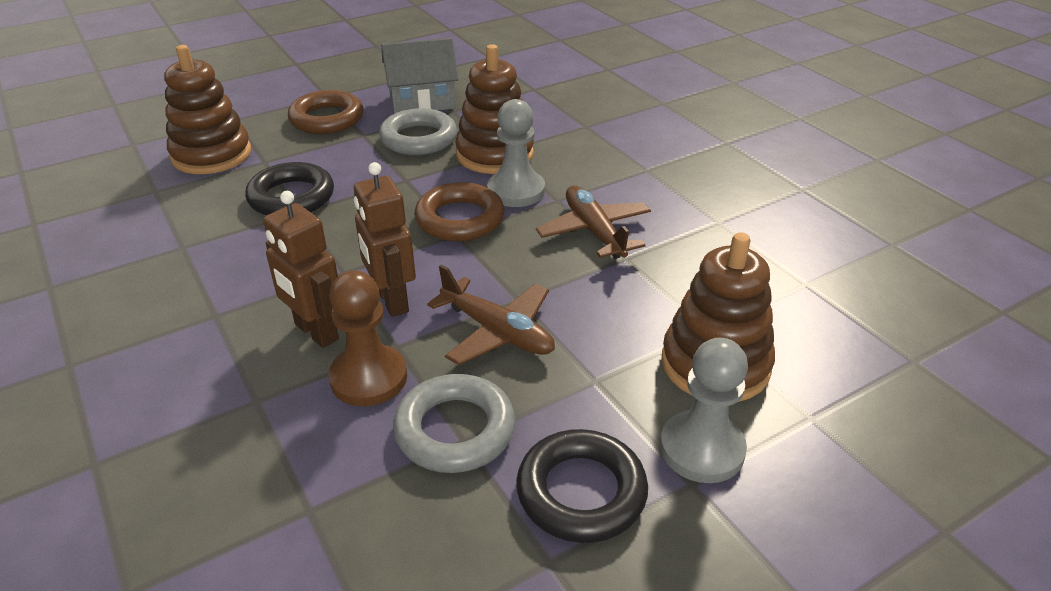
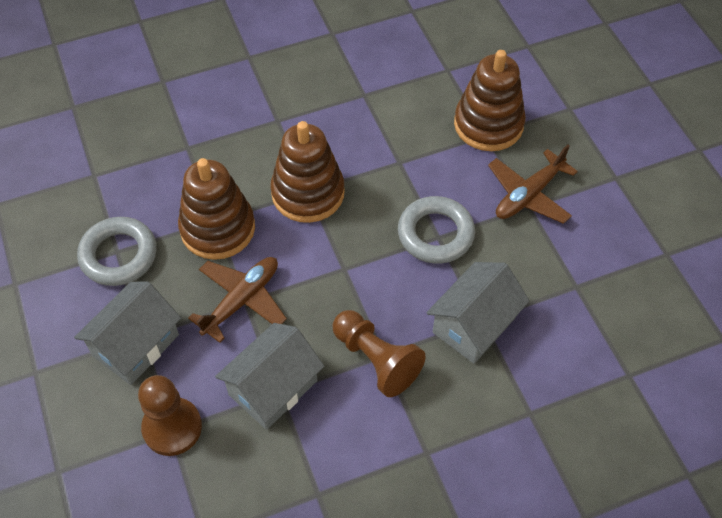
black ring: [245,162,334,215] [516,429,648,543] = 2 -> none = 0
brown pawn: [328,271,407,406] = 1 -> [138,375,202,456] [333,310,426,397] = 2
brown ring: [288,90,364,134] [415,182,505,242] = 2 -> none = 0
brown robot: [263,191,339,348] [354,162,416,317] = 2 -> none = 0
grey house: [381,38,458,114] = 1 -> [74,281,181,385] [215,323,324,430] [426,262,530,364] = 3
grey pawn: [487,99,545,207] [660,338,748,483] = 2 -> none = 0

